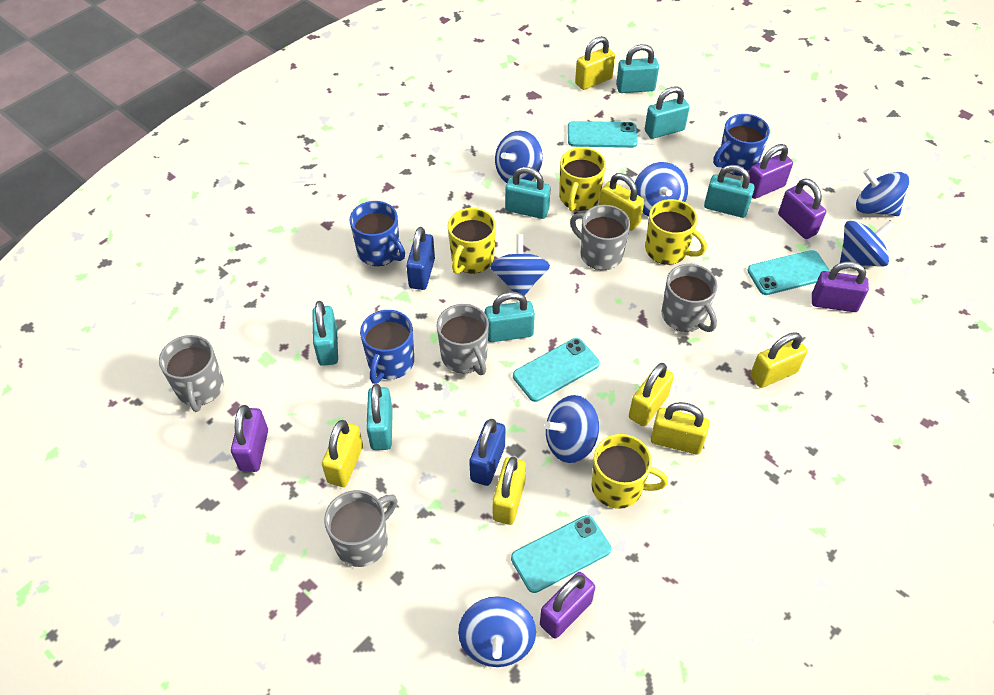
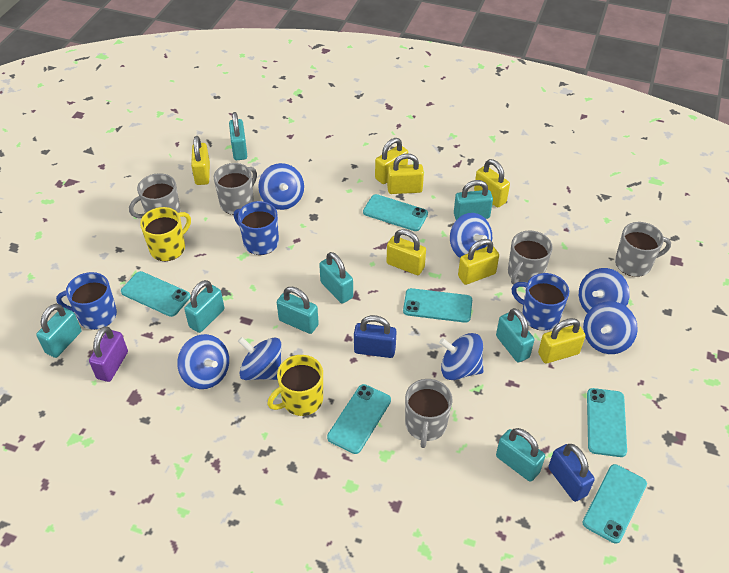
purple padlock: [231,405,268,472] [540,572,595,638] [749,144,793,199] [778,179,826,239] [812,261,869,312] = 5 -> [89,326,128,382] = 1
turquoise padlock: [312,301,338,366] [366,384,393,450] [485,292,535,342] [505,167,550,219] [616,44,659,93] [645,86,690,139] [704,165,755,218] = 7 -> [36,304,81,358] [184,280,224,333] [229,112,247,160] [277,287,319,334] [319,252,353,304] [454,180,493,220] [496,308,534,362] [496,428,545,482] = 8
turquoise phone: [511,515,611,593] [513,338,600,402] [568,121,638,148] [747,250,830,295] = 4 -> [121,271,191,317] [327,384,391,454] [363,194,428,231] [403,288,472,323] [583,464,647,544] [587,388,627,457] = 6
yellow mug: [448,208,496,274] [559,147,606,211] [592,434,668,509] [645,199,707,265] = 4 -> [140,207,191,261] [267,355,323,416] = 2

